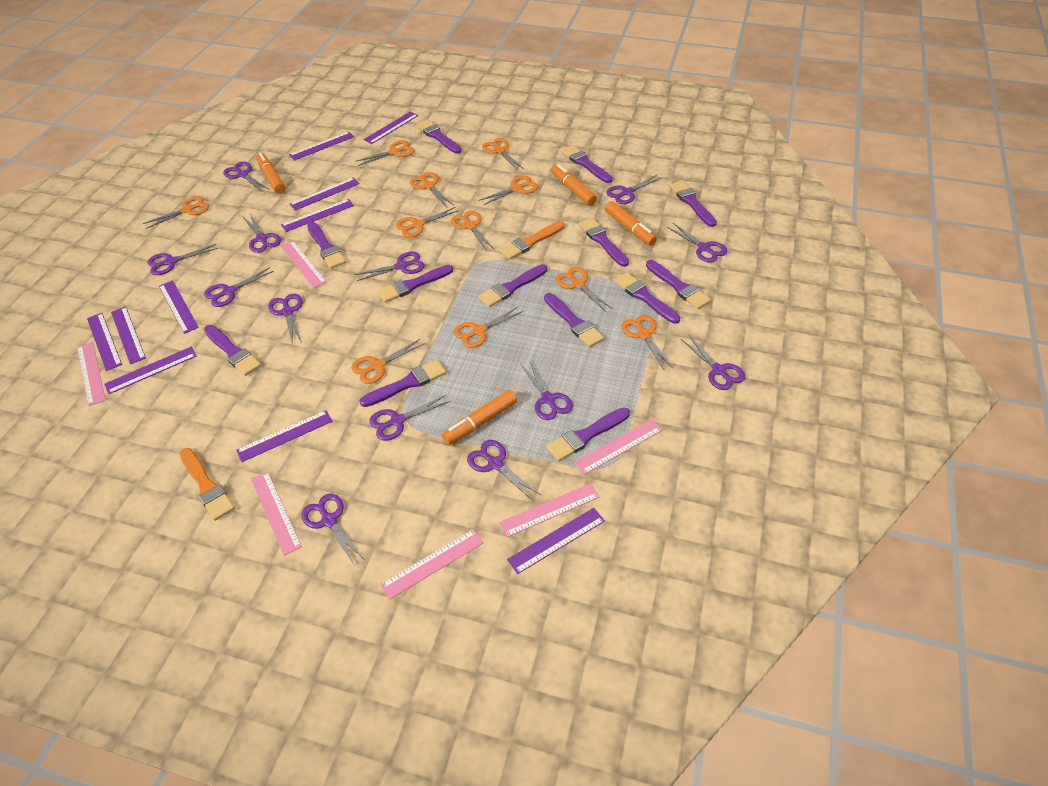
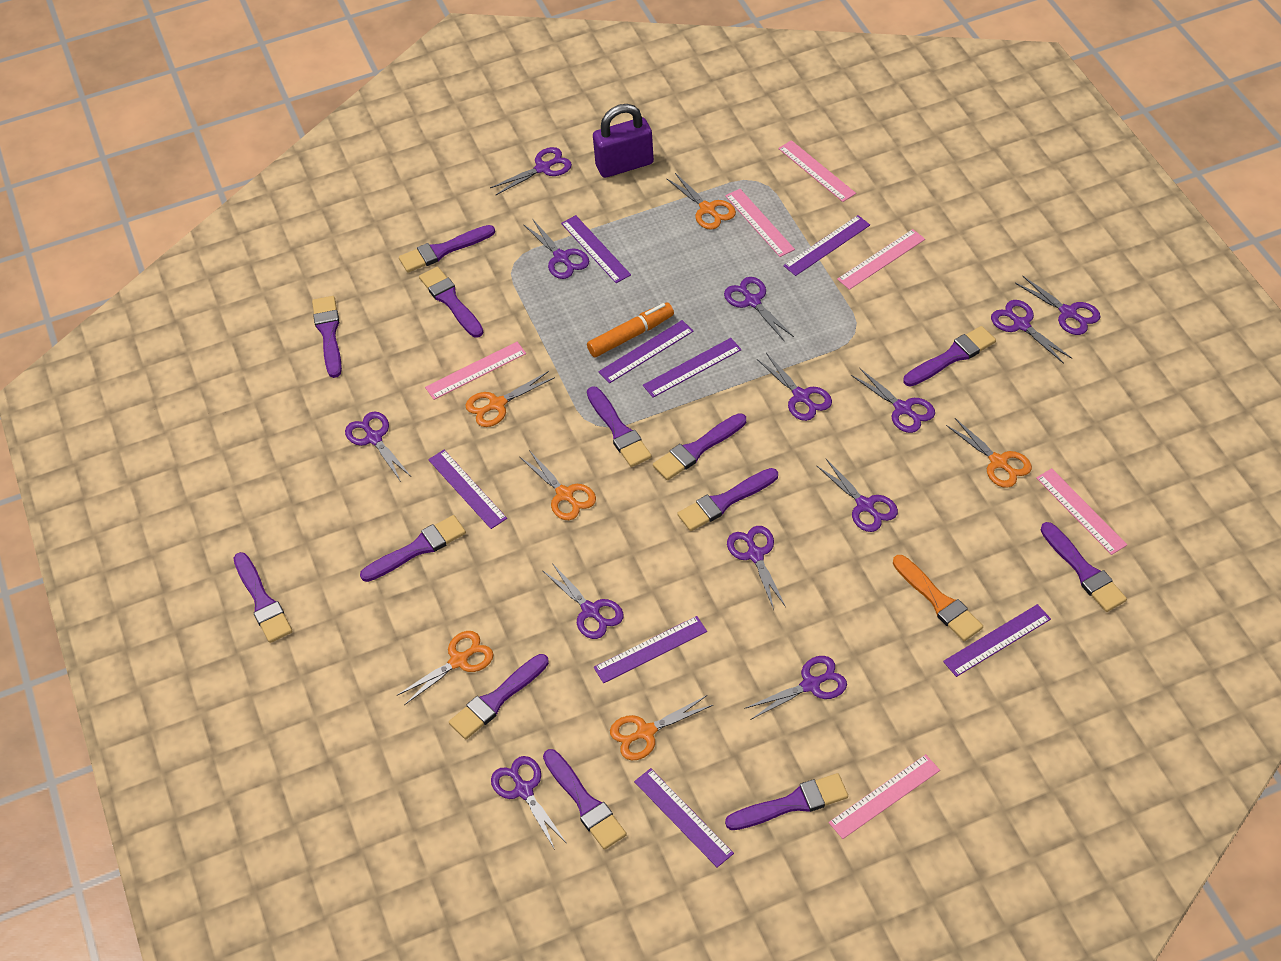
orange brush: [180,448,235,521] [499,221,565,260] = 2 -> [893,555,983,641] = 1
orange marker: [256,152,285,194] [442,390,517,445] [551,164,597,206] [605,201,657,246] = 4 -> [587,302,674,357] = 1
orange scissors: [143,196,209,229] [351,339,424,384] [355,140,414,166] [396,207,459,238] [410,172,453,207] [451,211,495,251] [453,307,523,348] [479,175,539,205] [482,138,524,171] [555,267,613,312] [621,315,673,369] = 11 -> [397,631,494,705] [465,371,555,427] [520,450,596,520] [610,695,713,760] [666,173,736,229] [946,418,1032,488] = 6
purple padlock: none = 0 -> [593,104,654,178] = 1
purple ruler: [87,313,122,371] [104,347,196,394] [111,307,146,364] [159,281,199,334] [236,410,333,462] [281,199,354,232] [289,131,354,161] [289,178,359,211] [363,111,418,144] [507,508,605,574] = 10 -> [428,450,507,529] [561,215,631,283] [594,616,707,683] [598,320,694,383] [634,768,734,868] [643,338,742,398] [783,215,870,276] [943,604,1051,677] = 8

